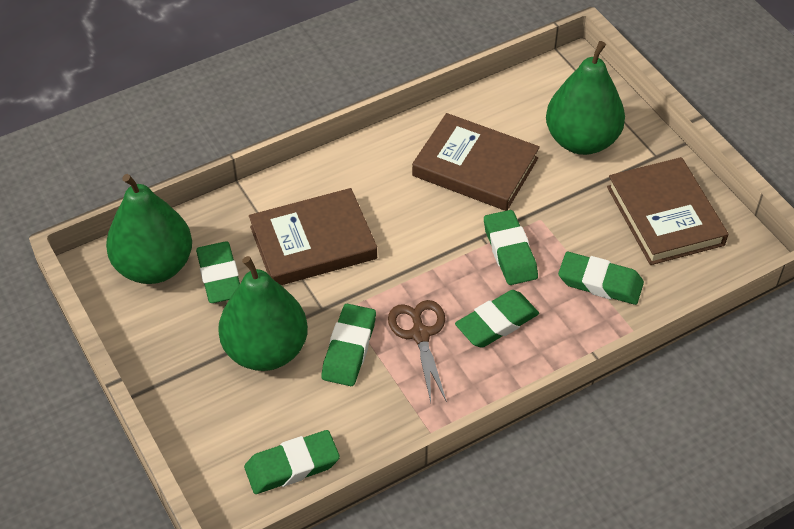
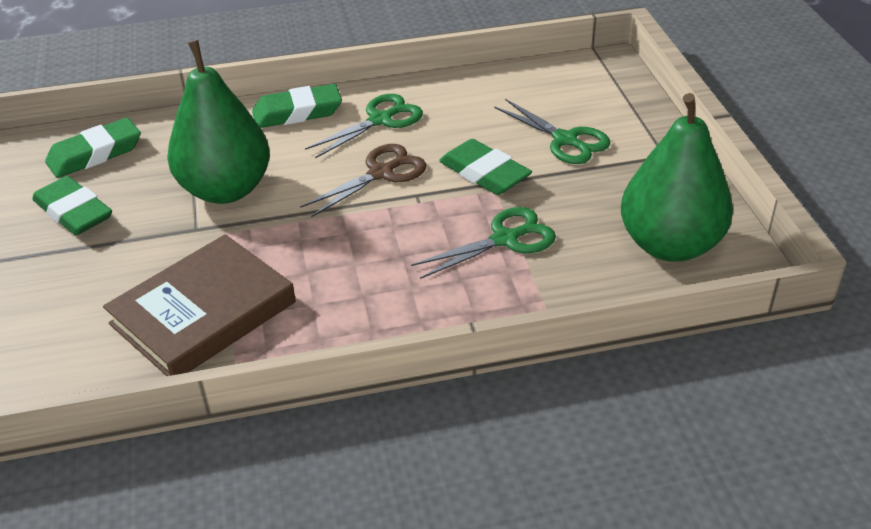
brown book: [249,188,377,285] [412,113,540,211] [607,157,728,265] = 3 -> [103,234,296,376] = 1
green eraser: [196,241,240,303] [244,430,340,494] [322,304,376,386] [455,290,539,348] [484,210,538,285] [558,252,644,305] = 6 -> [32,176,112,235] [45,118,141,178] [252,84,342,128] [439,139,532,195] = 4
green pear: [106,174,192,284] [218,256,308,371] [546,41,625,155] = 3 -> [167,40,270,204] [621,93,733,262] = 2
green scissors: none = 0 -> [305,94,423,158] [411,207,556,279] [494,99,611,164] = 3

